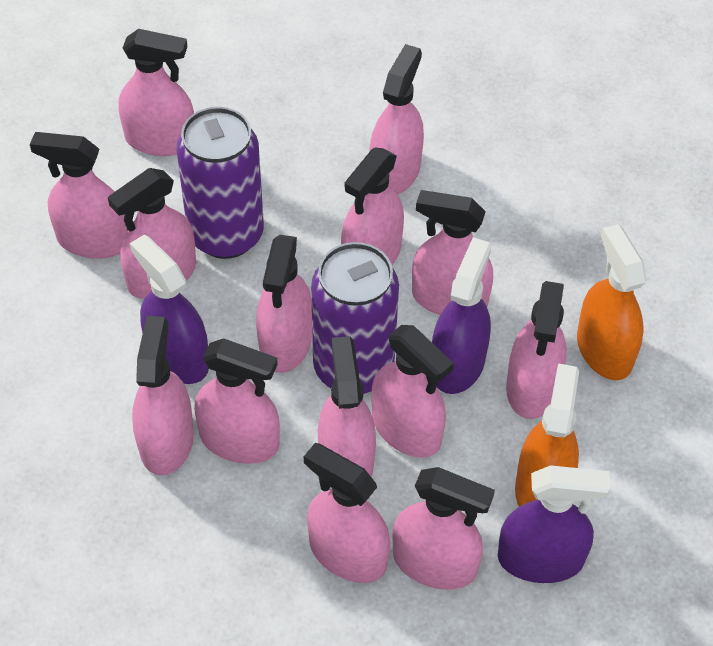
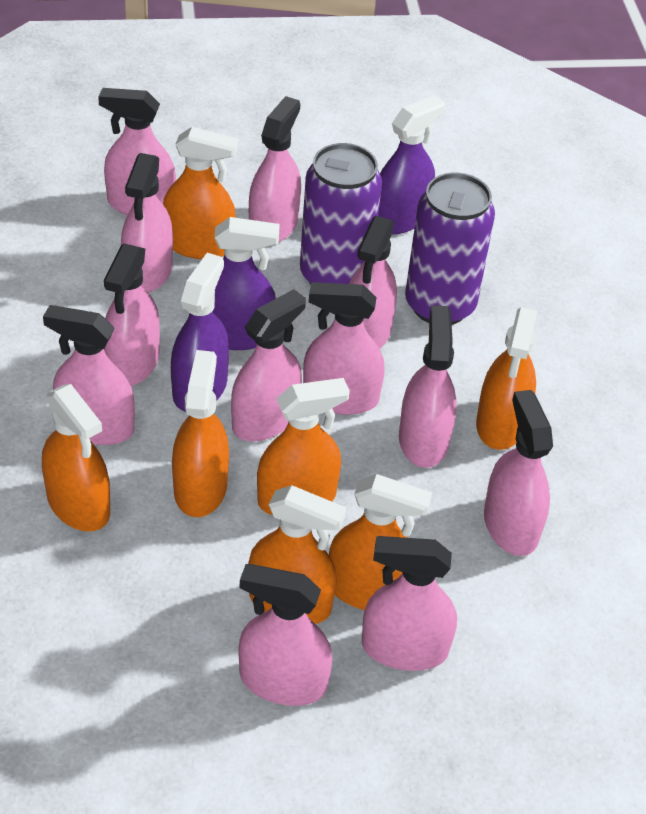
orange spray bottle: [515,363,579,507] [577,224,647,380] = 2 -> [42,384,110,532] [163,127,238,259] [172,350,229,517] [248,485,346,624] [257,378,350,515] [329,474,432,610] [476,307,538,450] = 7
pink spray bottle: [30,132,128,259] [108,168,196,299] [118,29,194,156] [132,316,194,475] [194,338,280,464] [256,235,312,373] [304,443,390,583] [318,336,376,488] [341,148,404,265] [369,44,424,194] [372,325,454,458] [392,467,495,590] [412,190,493,315] [506,281,567,419] = 14 -> [43,305,135,445] [98,88,176,215] [104,243,160,386] [121,153,173,293] [231,289,306,441] [239,564,332,706] [249,96,301,242] [303,282,385,415] [349,216,397,349] [362,536,457,671] [399,305,457,468] [484,390,553,556] = 12

